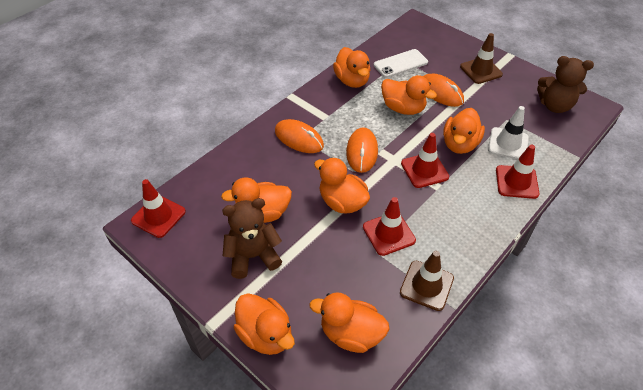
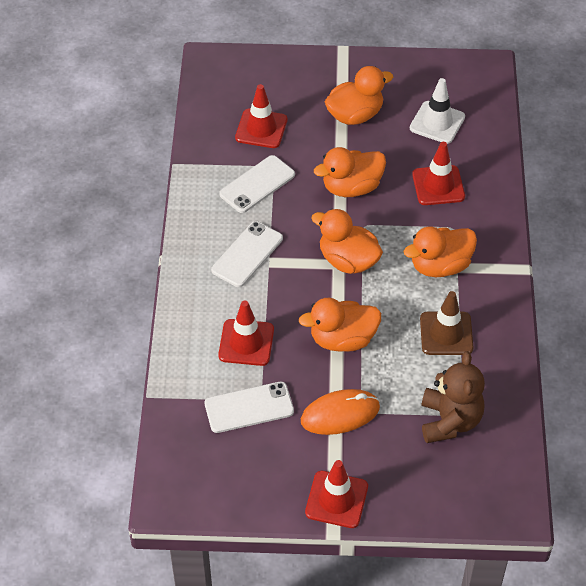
brown teddy bear: [222,198,282,279] [537,56,594,113] = 2 -> [421,351,485,443] = 1
brown traffic cone: [400,251,454,311] [460,33,503,84] = 2 -> [420,291,473,355] = 1
orange duck: [221,177,292,223] [234,293,295,355] [310,292,389,353] [314,157,370,214] [333,47,370,88] [381,75,437,115] [443,108,485,154] = 7 -> [299,298,381,352] [311,209,383,274] [314,147,386,197] [325,66,393,125] [404,227,477,277] = 5
orange mouse: [275,119,324,153] [346,127,378,173] [423,73,464,107] = 3 -> [301,389,380,435] = 1
white phone: [374,49,428,78] = 1 -> [205,382,294,433] [211,221,283,287] [219,155,295,213] = 3

